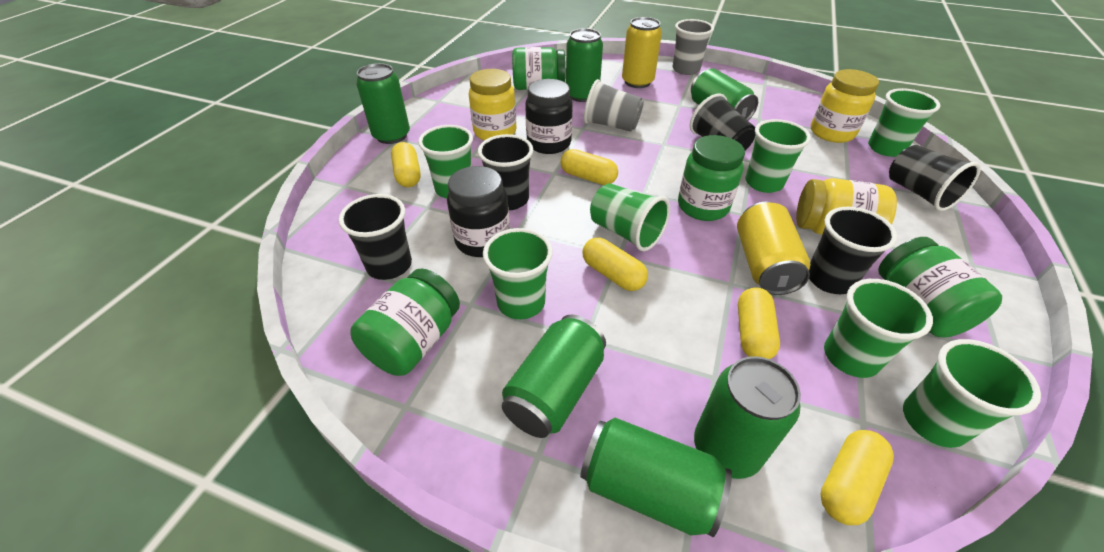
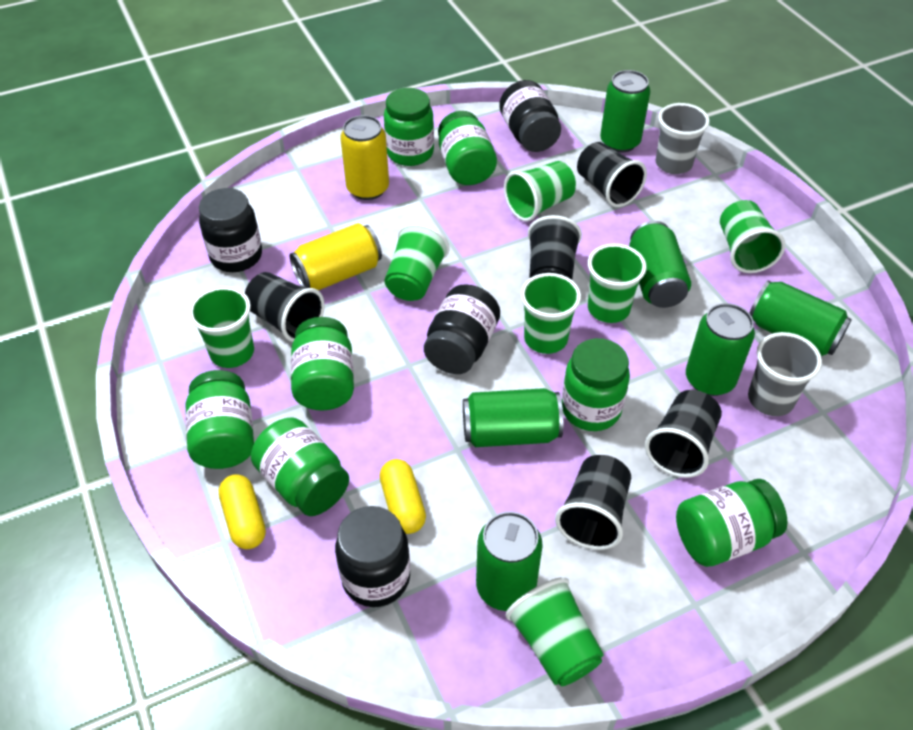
black jar: [447,166,510,257] [525,79,573,154] = 2 -> [199,188,262,272] [335,506,410,607] [424,284,500,374] [499,80,561,152] = 4
green jar: [350,269,460,376] [512,47,566,90] [678,135,745,221] [878,237,1002,338] = 4 -> [186,370,254,469] [251,417,349,516] [291,317,354,411] [384,88,434,166] [438,111,497,185] [562,338,630,431] [676,479,787,567] = 7
yellow capsule: [391,142,421,187] [561,149,618,185] [582,237,648,291] [738,287,780,359] [821,430,894,525] = 5 -> [219,474,266,549] [380,459,426,534] = 2
yellow jar: [469,69,516,141] [796,178,897,235] [811,69,879,143] = 3 -> none = 0

